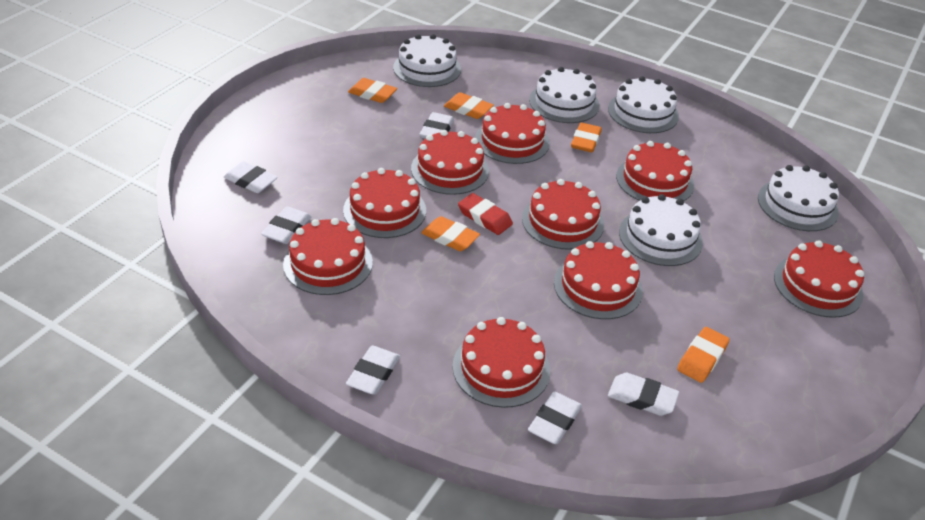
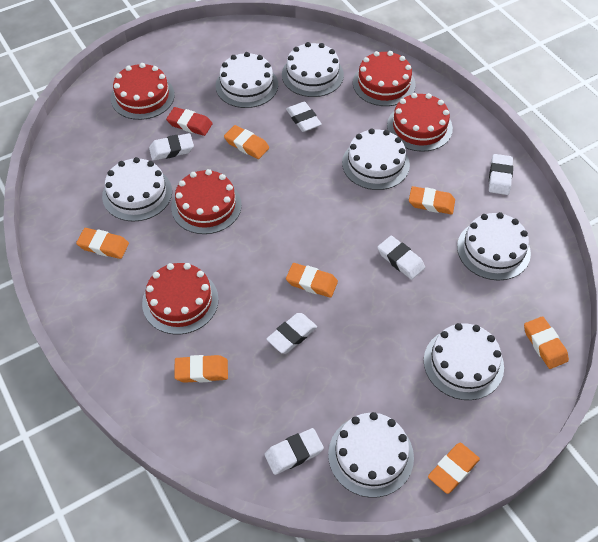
orange eraser: [348,78,397,103] [421,216,480,251] [444,92,494,119] [571,123,602,153] [677,327,730,383] = 5 -> [76,228,129,259] [174,355,228,383] [224,125,269,159] [286,263,338,298] [409,186,455,214] [428,443,480,494] [524,316,569,369] = 7
red cake: [283,218,373,295] [343,168,426,238] [411,130,489,195] [453,317,550,408] [475,103,550,164] [522,179,604,250] [554,241,643,319] [616,141,694,201] [774,240,864,318] = 9 -> [111,63,175,120] [142,263,219,335] [171,169,242,234] [353,51,416,106] [387,93,453,152] = 5
white cake: [393,34,461,87] [529,67,600,123] [608,76,679,133] [619,194,703,266] [758,165,839,231] = 5 -> [102,157,172,222] [216,52,278,108] [282,42,344,97] [328,412,414,498] [342,128,410,190] [424,323,504,400] [457,212,531,281] = 7

